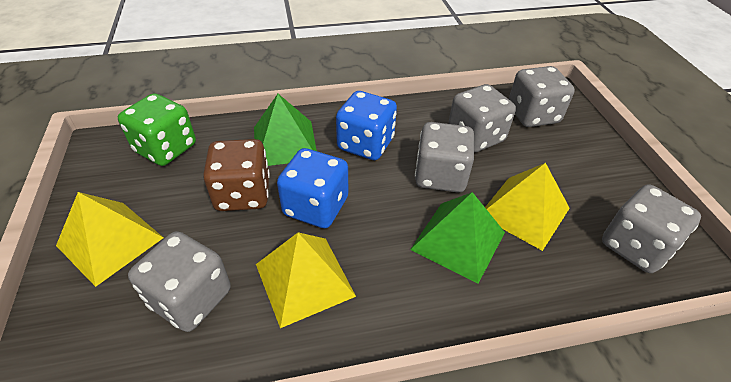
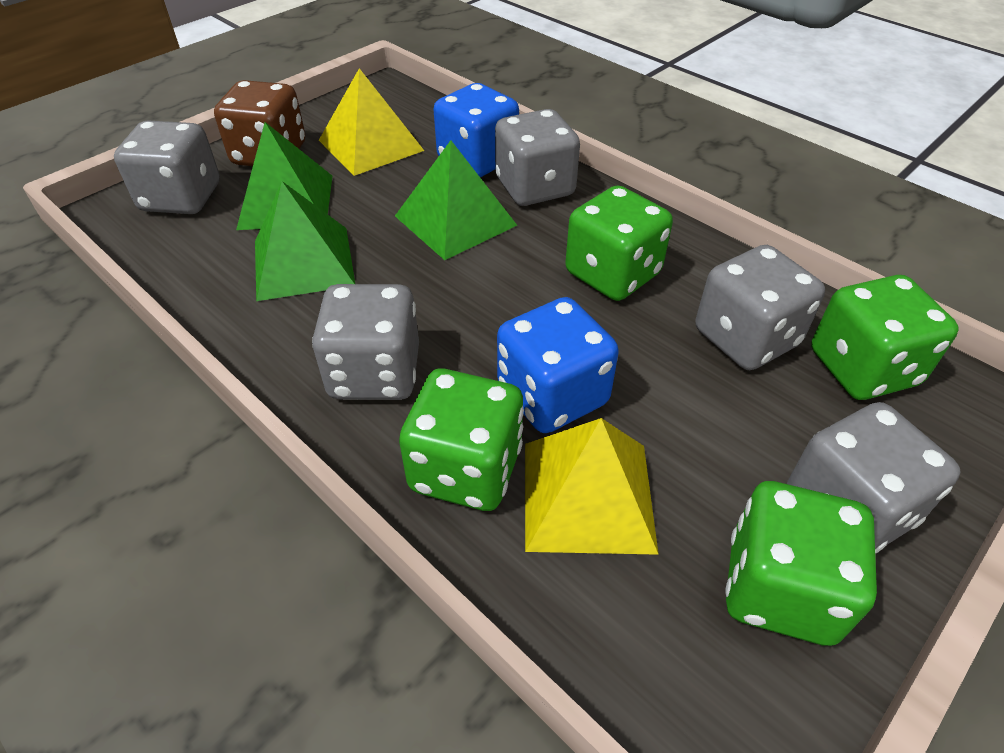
green dice: [118,93,196,166] = 1 -> [399,369,524,511] [565,185,673,301] [725,481,877,646] [811,275,959,400] = 4
green pyramid: [254,94,317,166] [410,192,505,284] = 2 -> [236,122,332,230] [255,181,355,301] [395,140,517,260] = 3
yellow pyramid: [56,192,164,287] [256,232,356,328] [485,163,570,251] = 3 -> [319,68,424,176] [525,418,659,555] = 2

